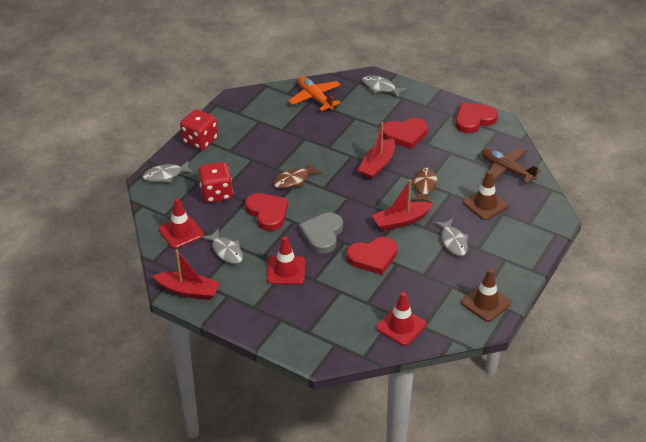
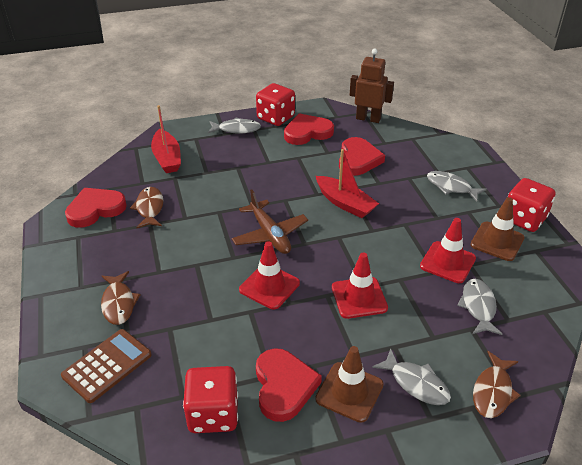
brown calculator: none = 0 -> [61,329,152,403] = 1
brown fish: [273,162,321,189] [411,168,437,203] = 2 -> [101,271,141,325] [130,187,163,228] [473,351,521,418] = 3
brown robot: none = 0 -> [350,49,394,123] = 1
grey heart: [299,213,343,254] = 1 -> none = 0
orange plane: [289,76,341,111] = 1 -> none = 0
red boat: [153,250,220,300] [358,122,395,179] [372,180,433,231] = 3 -> [151,105,181,173] [316,149,379,218] = 2
red dice: [180,109,218,150] [198,162,233,203] = 2 -> [183,366,238,433] [256,83,295,126] [508,178,556,232] = 3

